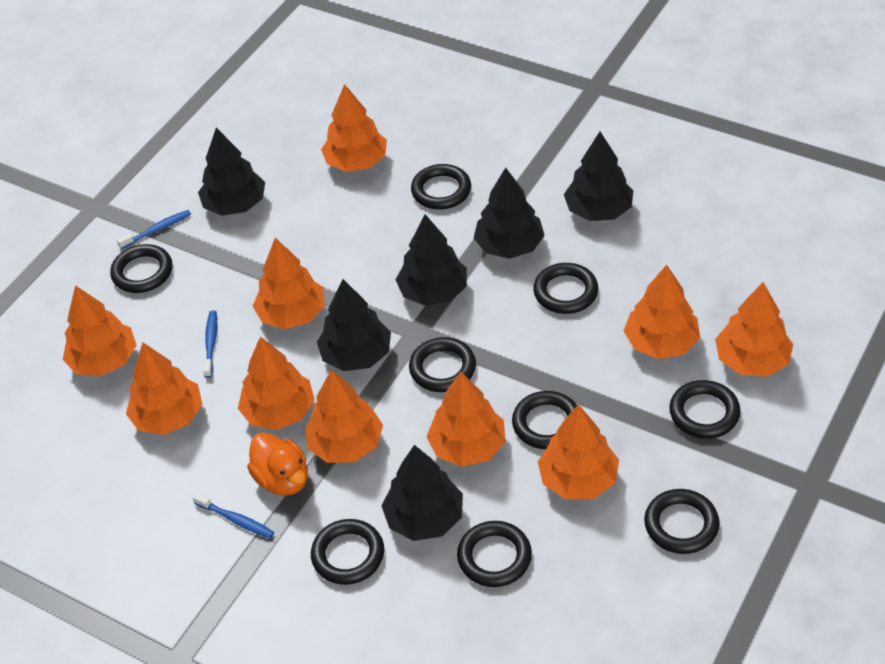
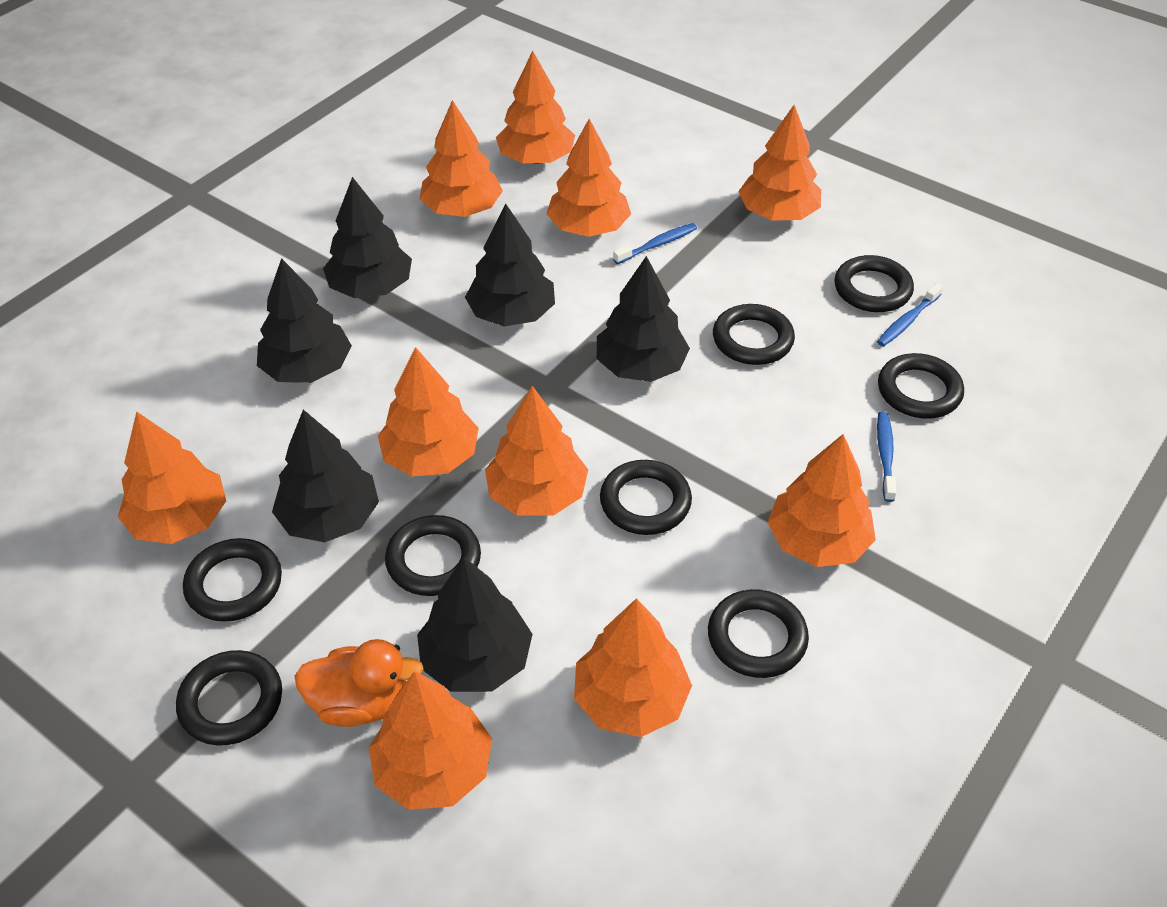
black ring: [110,244,173,293] [311,519,384,585] [409,337,476,392] [411,164,471,210] [457,521,532,587] [512,391,577,449] [533,263,598,314] [644,489,720,554] [669,380,740,439] = 9 -> [176,650,282,746] [183,538,282,622] [385,515,481,596] [600,460,692,535] [708,589,809,678] [713,304,795,365] [835,255,914,312] [878,353,964,419] = 8

